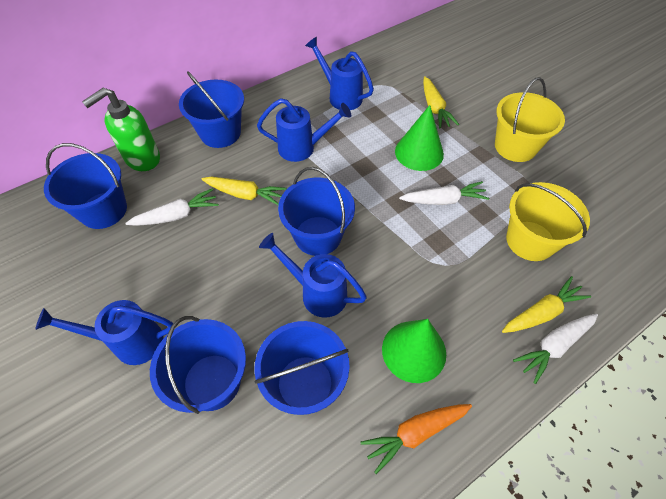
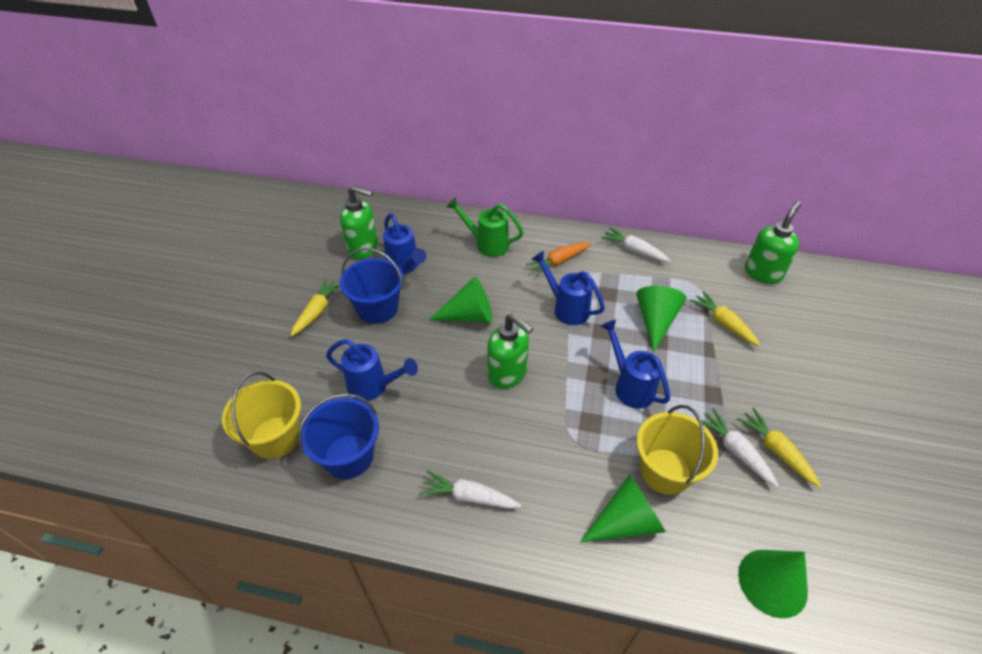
blue bucket: [44,143,127,229] [150,316,246,414] [179,71,244,148] [254,321,350,415] [278,167,355,256] = 5 -> [298,394,379,479] [340,248,404,324] = 2
green cone: [382,319,446,383] [395,105,444,171] = 2 -> [429,277,492,323] [580,474,666,542] [636,286,686,352] [738,550,808,618] = 4
green soap dispenser: [82,88,160,171] = 1 -> [340,185,378,259] [487,313,533,389] [745,201,802,284] = 3
green watering can: none = 0 -> [447,197,523,257] = 1

